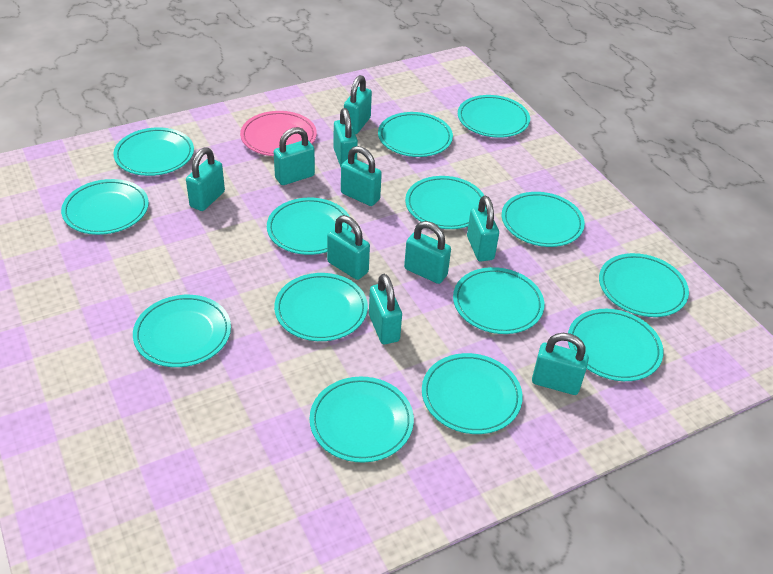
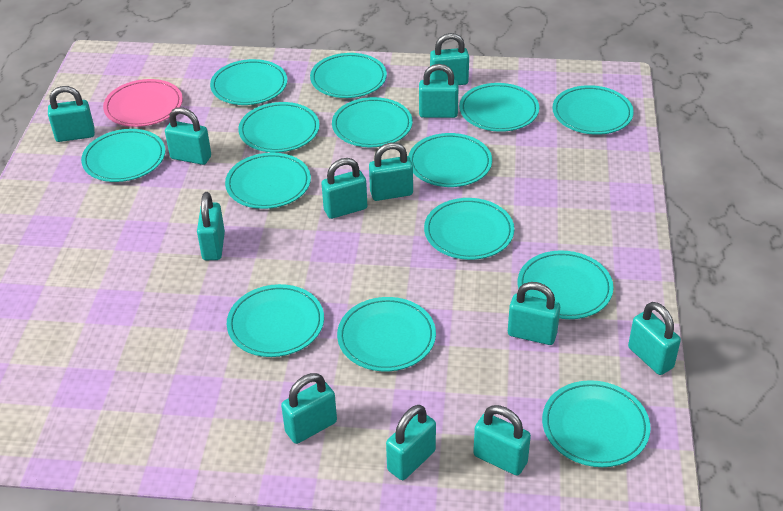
turquoise padlock: [186,147,225,211] [274,127,315,185] [327,215,370,280] [334,108,358,167] [341,146,382,206] [344,75,372,134] [369,274,402,344] [404,221,451,284] [467,196,499,261] [532,333,589,395] = 10 -> [48,86,95,142] [165,107,211,165] [197,192,225,260] [281,373,337,444] [321,158,367,219] [369,143,413,201] [386,405,436,480] [419,64,458,118] [430,33,469,85] [473,405,531,475] [508,282,560,345] [628,302,681,375] = 12

